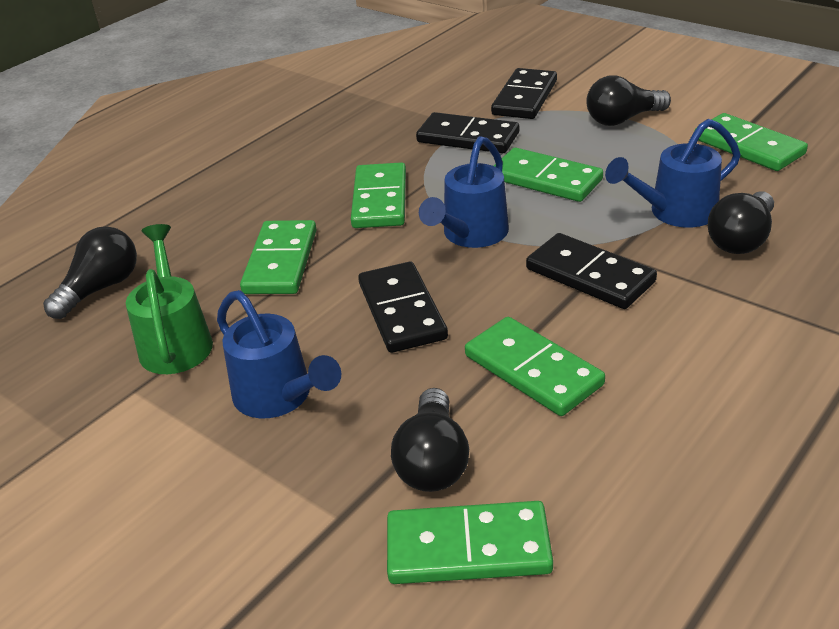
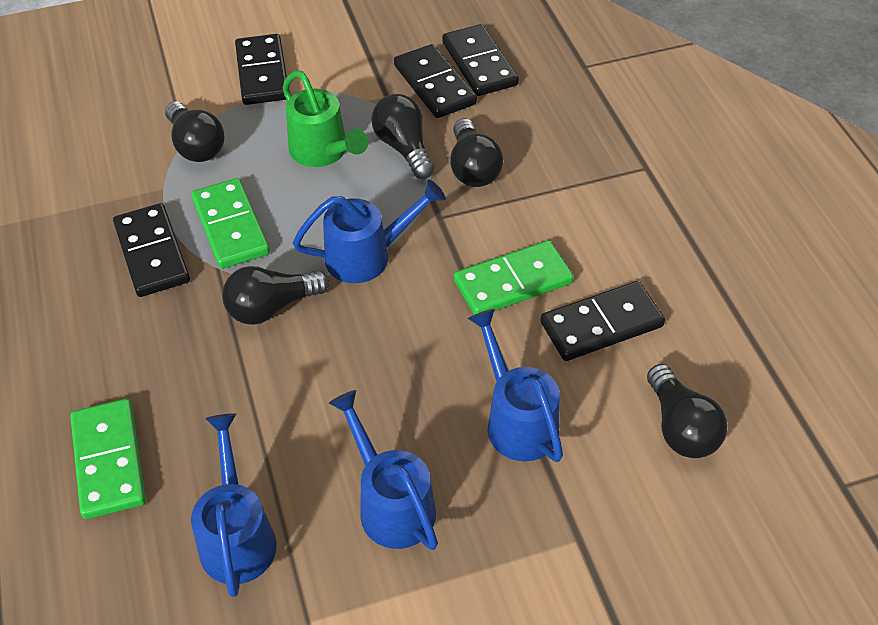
black domino: [358,262,448,353] [416,112,519,153] [491,68,557,119] [526,233,657,309] = 4 -> [113,203,190,297] [235,34,287,105] [394,44,477,118] [442,24,519,96] [541,281,665,361] = 5
black light bulb: [43,226,137,319] [391,388,469,492] [586,75,671,126] [708,191,774,254] = 4 -> [165,101,225,162] [222,266,329,325] [371,94,434,179] [450,118,503,187] [647,364,728,458] = 5
blue watering can: [217,290,341,419] [419,136,509,248] [605,119,741,228] = 3 -> [191,413,277,597] [293,180,446,283] [328,390,438,550] [468,309,563,462] = 4
green domino: [240,220,317,294] [351,162,406,228] [387,501,553,584] [465,317,605,416] [494,148,603,202] [694,113,808,171] = 6 -> [70,399,146,519] [191,178,270,269] [454,240,574,315] = 3

